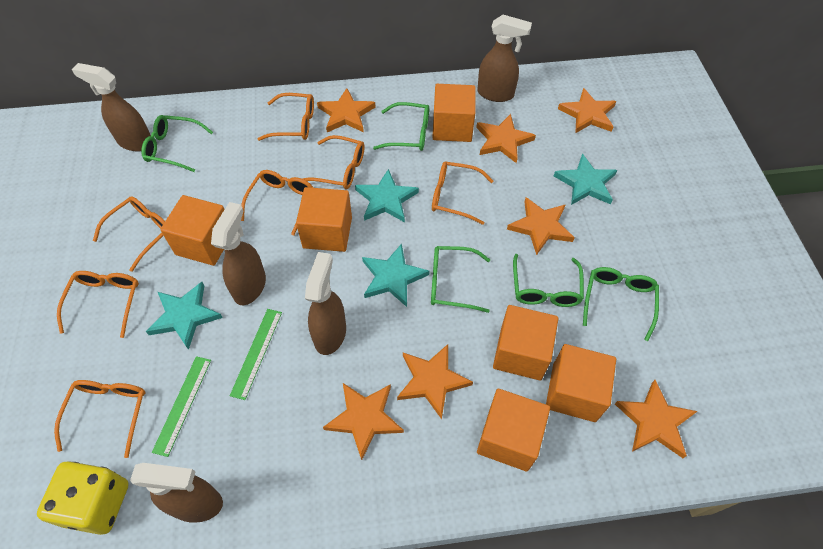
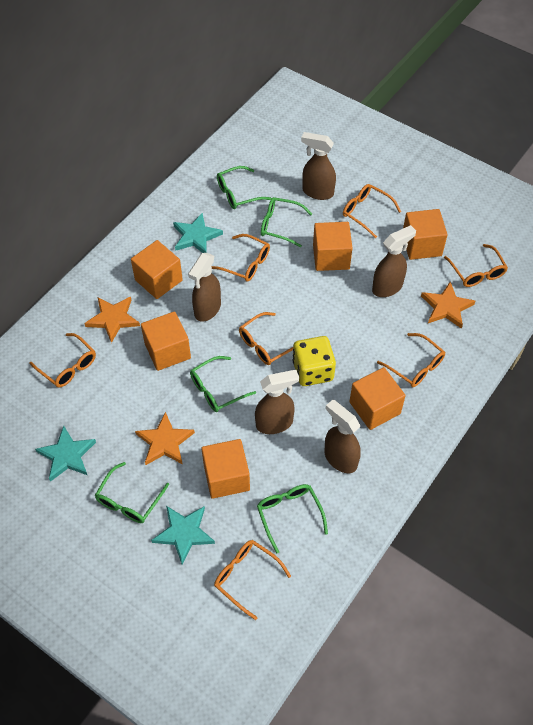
green ruler: [152,356,211,457] [230,309,282,400] = 2 -> none = 0
orange star: [317,88,375,132] [323,383,404,460] [397,344,473,419] [476,114,536,163] [507,197,575,255] [558,88,616,133] [615,380,697,458] = 7 -> [84,297,140,343] [135,412,195,465] [421,282,475,329] = 3
turquoise star: [146,282,223,350] [355,169,419,222] [362,244,430,307] [554,154,617,205] = 4 -> [35,426,96,482] [151,506,215,565] [173,213,223,253] = 3

